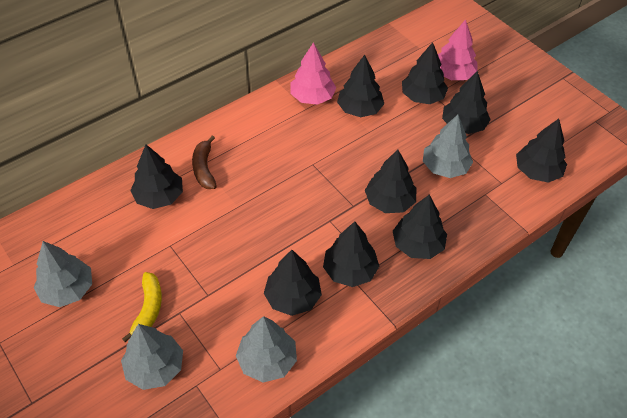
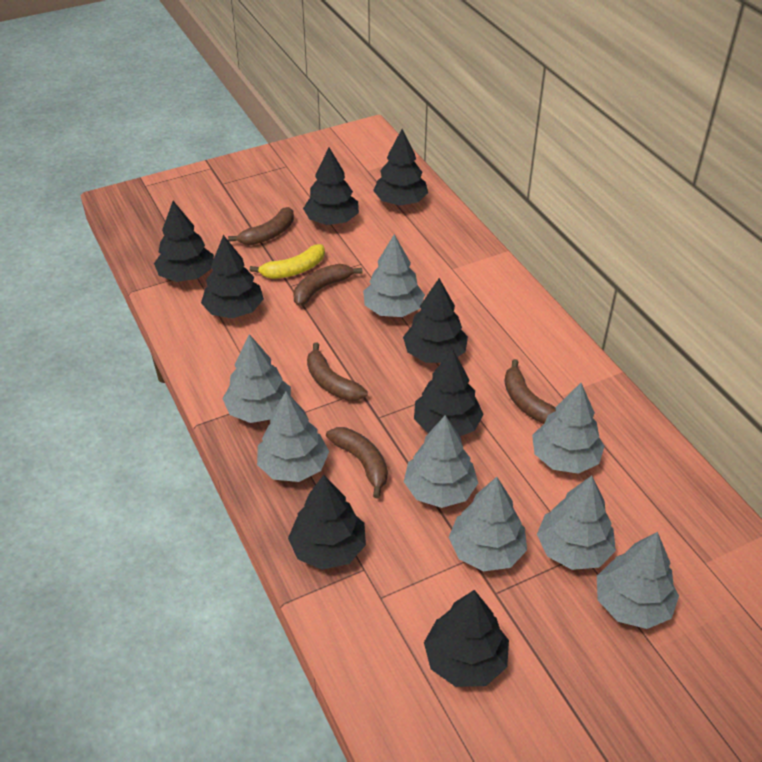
black tree: [130,144,183,209] [264,250,322,316] [323,221,379,287] [337,55,384,117] [365,150,417,213] [393,194,447,259] [402,42,448,104] [442,71,491,134] [516,119,567,183] = 9 -> [154,201,214,282] [201,235,264,318] [288,475,366,570] [303,148,359,225] [373,129,428,206] [403,278,468,363] [414,349,483,436] [424,590,509,687] = 8
brown banana: [192,136,217,189] = 1 -> [228,207,294,245] [294,264,362,306] [307,342,368,401] [326,427,388,498] [504,359,556,424] = 5
grey tree: [34,241,92,307] [121,324,183,390] [236,316,297,382] [423,114,473,178] = 4 -> [222,334,291,423] [257,391,329,482] [363,234,425,317] [404,415,478,508] [449,477,527,571] [532,383,605,474] [537,476,616,570] [597,532,679,629] = 8
pink tree: [290,42,336,105] [438,20,477,80] = 2 -> none = 0

